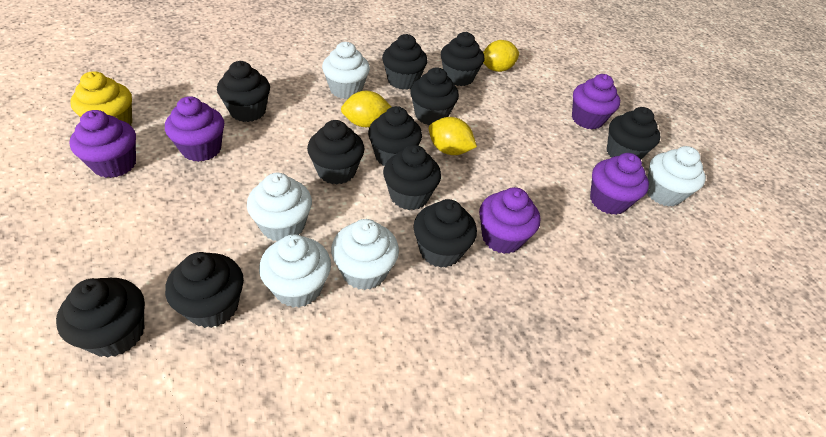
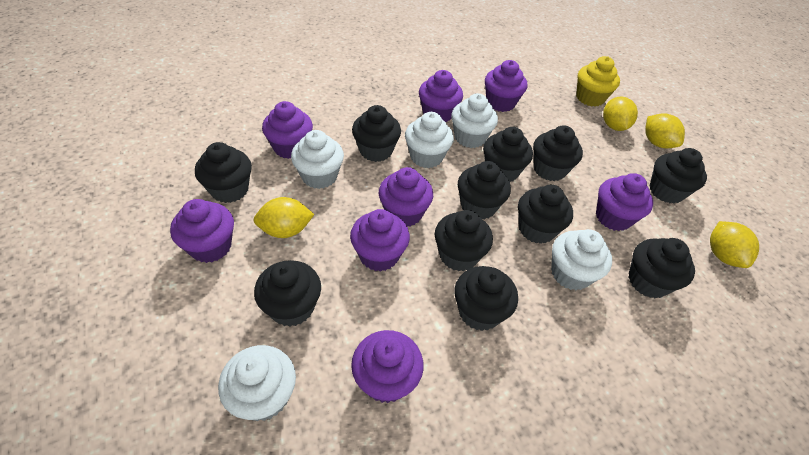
purple cupcake: [69,110,136,178] [165,96,224,162] [479,187,540,254] [572,74,620,129] [590,153,649,215] = 5 -> [170,199,234,263] [262,101,313,159] [350,209,410,272] [351,330,424,403] [379,167,433,227] [419,70,463,122] [485,60,527,112] [596,173,653,231] = 8
yellow lemon: [341,91,391,127] [429,117,477,155] [483,40,519,72] = 3 -> [253,197,315,238] [603,97,638,131] [645,113,685,149] [710,221,759,268] = 4

